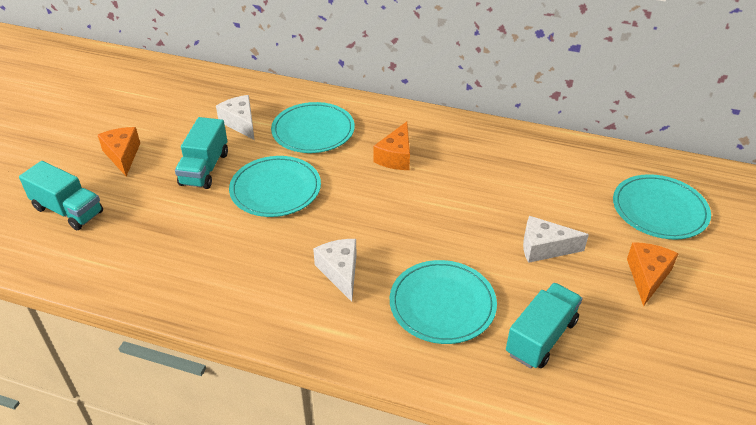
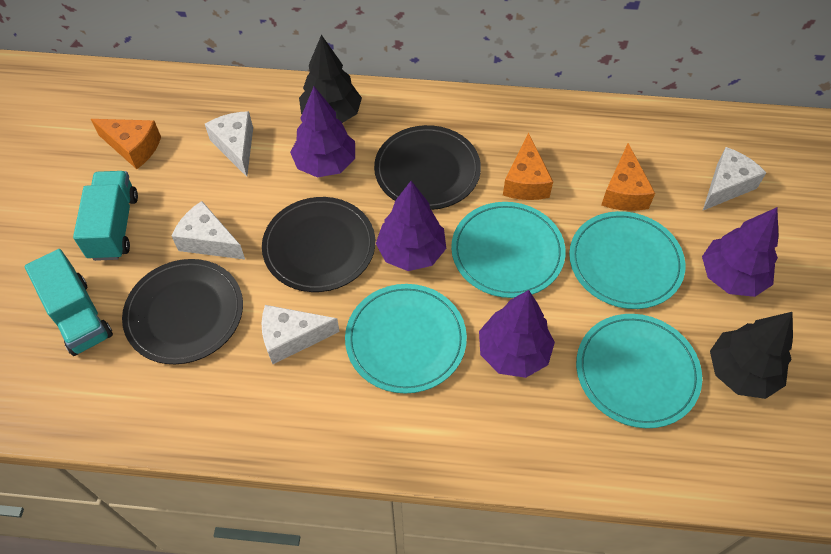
black plate: none = 0 -> [122,259,243,364] [262,197,375,292] [374,125,481,210] = 3
black tree: none = 0 -> [299,35,362,123] [710,312,793,399] = 2
purple tree: none = 0 -> [290,87,355,177] [376,181,446,271] [479,290,555,378] [702,207,778,297] = 4
turquoise truck: [19,161,103,230] [175,117,228,189] [506,283,583,369] = 3 -> [25,249,113,356] [73,171,138,261] = 2
white cheese: [216,95,254,140] [313,239,357,302] [523,216,589,263] = 3 -> [172,201,245,260] [205,111,253,177] [262,305,340,364] [703,147,766,210] = 4

